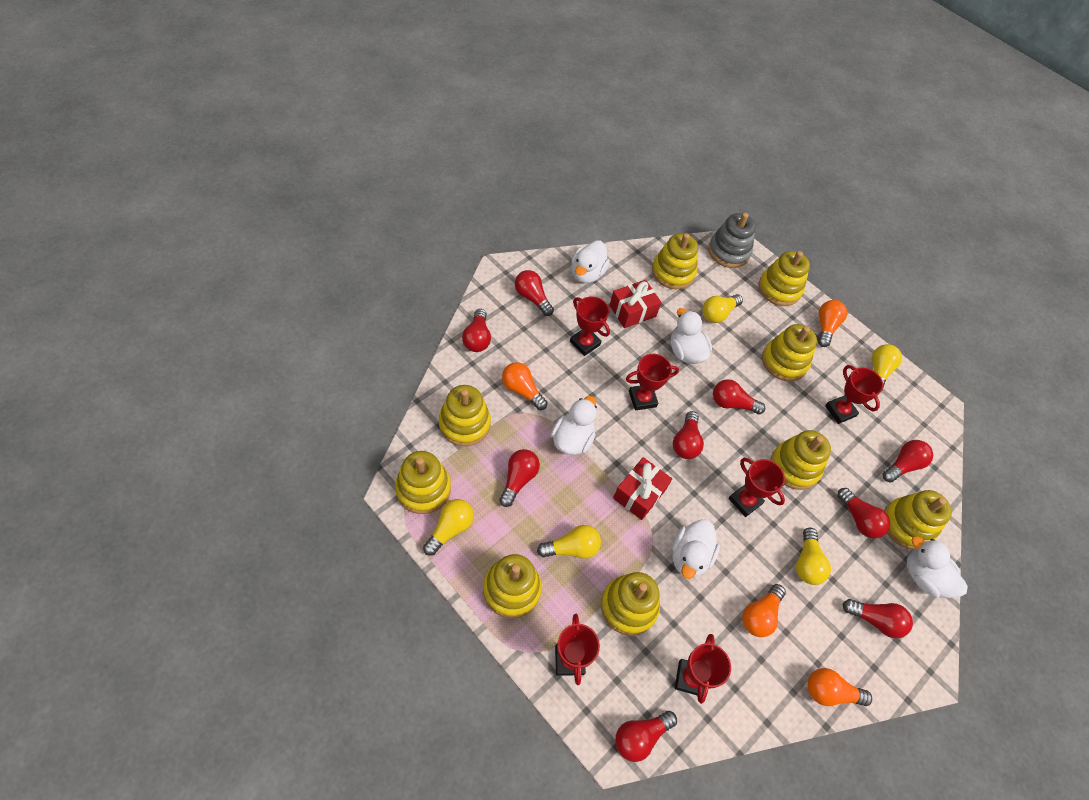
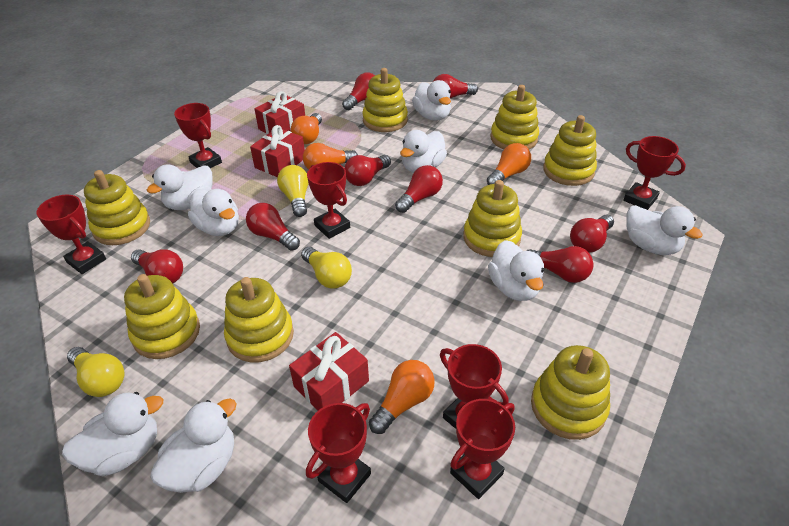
grey stacking toy: [708,213,756,268] = 1 -> none = 0
red gift: [609,280,661,328] [613,457,672,520] = 2 -> [250,125,305,177] [254,91,305,134] [289,332,369,411] = 3
red light bulb: [462,309,491,352] [499,449,540,507] [515,270,554,316] [615,711,677,762] [673,411,704,459] [713,379,765,414] [837,488,890,538] [843,599,913,638] [882,440,933,483] = 9 -> [131,249,183,283] [246,203,300,251] [342,73,375,110] [344,155,391,186] [395,165,443,213] [433,74,478,99] [527,246,594,283] [570,215,614,253] = 8
red trophy: [555,614,600,685] [570,296,610,356] [626,354,679,410] [675,634,731,704] [728,458,785,517] [825,365,883,424] = 6 -> [36,195,106,274] [174,103,222,168] [306,403,371,503] [307,162,350,239] [440,344,509,429] [450,399,515,499] [623,136,686,210] = 7
white duck: [551,396,597,455] [571,240,610,283] [671,308,712,364] [672,519,720,579] [907,536,968,598] = 5 -> [62,392,163,476] [147,164,213,210] [150,399,237,493] [188,189,239,236] [400,130,447,173] [412,80,451,121] [488,240,544,301] [626,205,703,255] = 8
yellow light bulb: [423,499,474,556] [537,525,601,559] [702,294,743,323] [796,528,831,585] [872,344,902,392] = 5 -> [67,347,125,397] [277,165,309,217] [301,247,352,289] = 3
yellow stacking toy: [395,451,451,514] [439,385,491,446] [483,554,542,619] [601,572,660,636] [652,233,698,289] [759,251,810,306] [762,324,817,381] [771,430,831,490] [884,490,952,550] = 9 -> [84,170,150,245] [124,274,200,359] [224,277,294,362] [362,68,408,132] [463,180,522,257] [490,85,539,149] [531,345,610,440] [543,115,597,186] = 8

